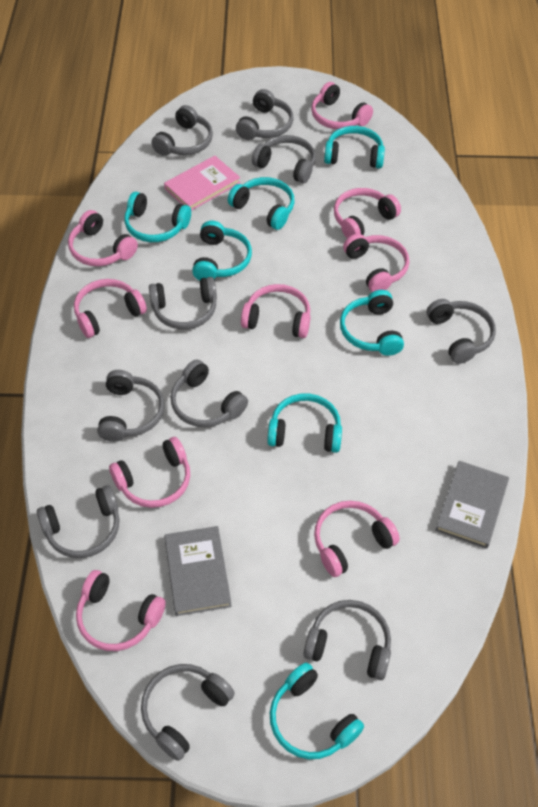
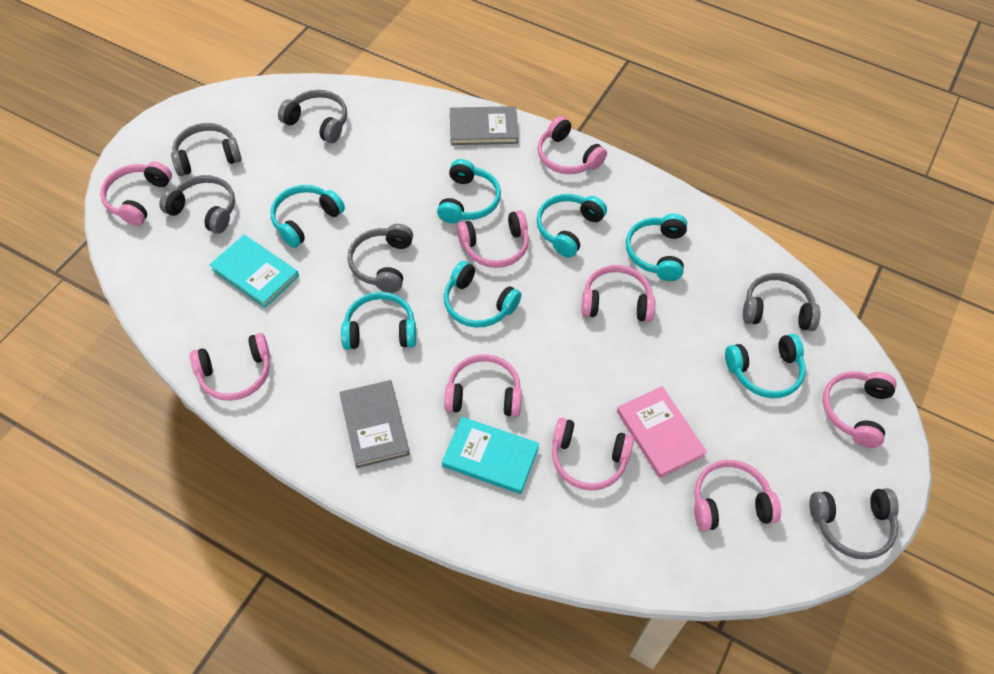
grey headphones: [37,485,120,558] [97,370,164,442] [141,664,235,761] [149,277,217,330] [151,105,213,156] [171,359,248,427] [236,89,293,140] [252,135,316,184] [303,600,391,680] [427,299,496,364] = 10 -> [159,175,235,234] [171,123,242,176] [278,90,347,143] [347,224,413,293] [743,273,820,331] [809,488,899,560] = 6
turquoise book: none = 0 -> [209,235,299,308] [442,417,539,494] = 2

